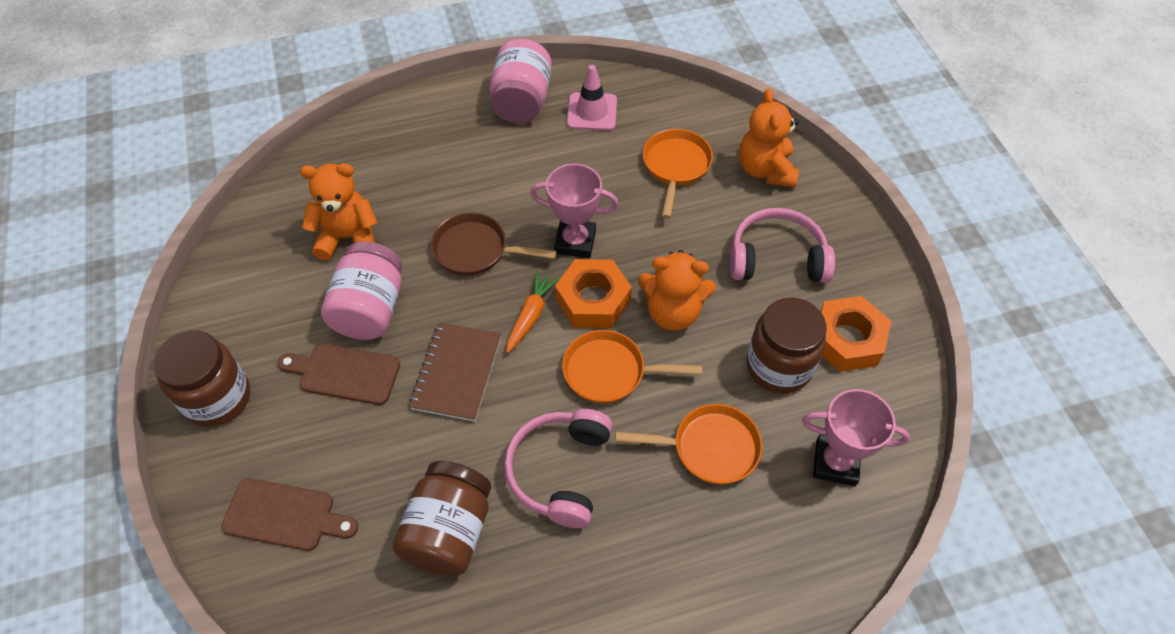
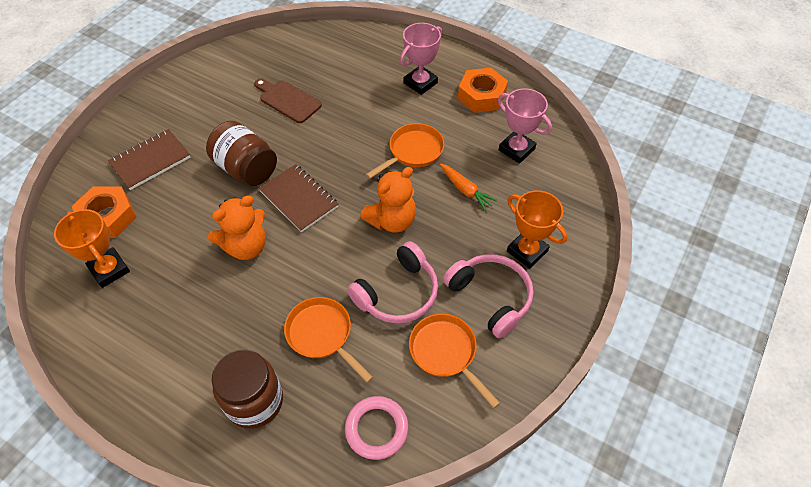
brown cutting board: [221,478,358,551] [277,344,400,405] = 2 -> [254,78,322,123] = 1
brown jar: [153,330,250,427] [393,461,491,576] [747,297,826,394] = 3 -> [206,121,277,186] [212,349,283,429] = 2
brown notebook: [409,322,501,422] = 1 -> [108,129,191,190] [258,164,338,232] = 2
brown pan: [431,212,557,276] = 1 -> none = 0
orange teddy bear: [300,163,378,261] [638,250,716,331] [739,89,799,187] = 3 -> [208,195,266,260] [360,167,416,233] = 2
orange trophy: none = 0 -> [54,209,130,288] [507,190,567,269] = 2
pink jar: [321,241,402,340] [490,39,552,124] = 2 -> none = 0
pink ring: none = 0 -> [345,396,409,460] = 1
pink traffic cone: [567,65,617,131] = 1 -> none = 0

